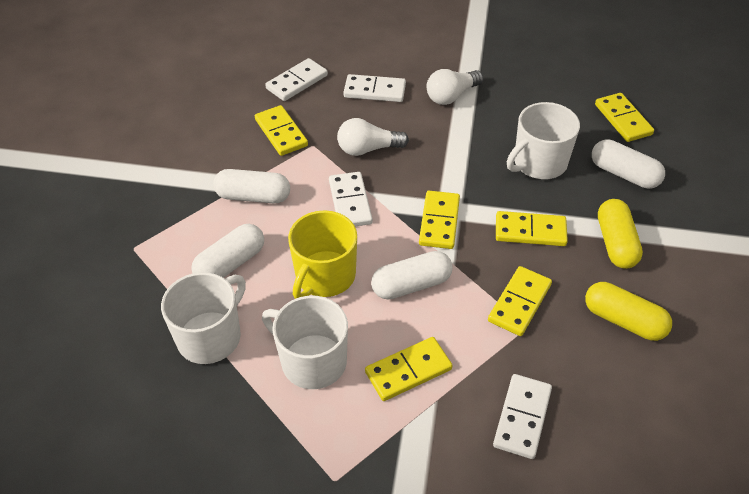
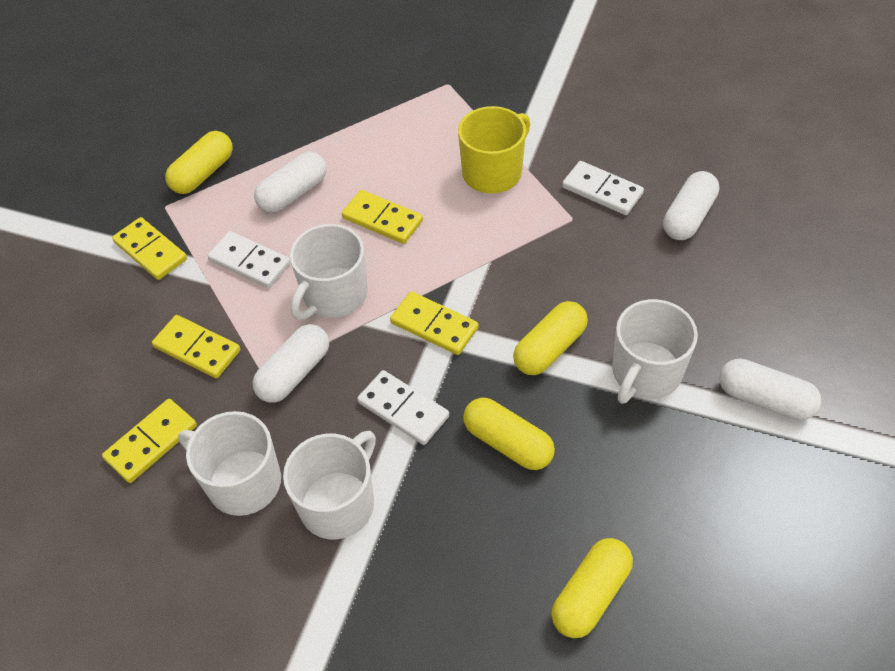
white domino: [265,58,328,101] [329,172,373,226] [343,74,406,102] [493,374,552,459] = 4 -> [208,231,291,288] [357,370,449,445] [562,161,644,215] = 3
white light bulb: [337,118,409,156] [427,69,484,105] = 2 -> none = 0
white mug: [161,272,246,364] [262,296,348,389] [507,102,580,179] = 3 -> [178,411,281,516] [283,431,376,539] [290,224,368,320] [612,299,698,404] = 4
yellow capsule: [585,282,672,341] [598,199,643,269] = 2 -> [165,131,233,194] [463,398,555,470] [513,301,588,375] [551,538,633,638] = 4
yellow domino: [255,105,308,156] [365,337,453,401] [419,191,460,249] [488,266,552,336] [496,211,568,246] [595,93,654,142] = 6 -> [102,399,197,483] [112,217,187,280] [152,315,240,378] [342,190,423,244] [390,291,478,355] = 5

